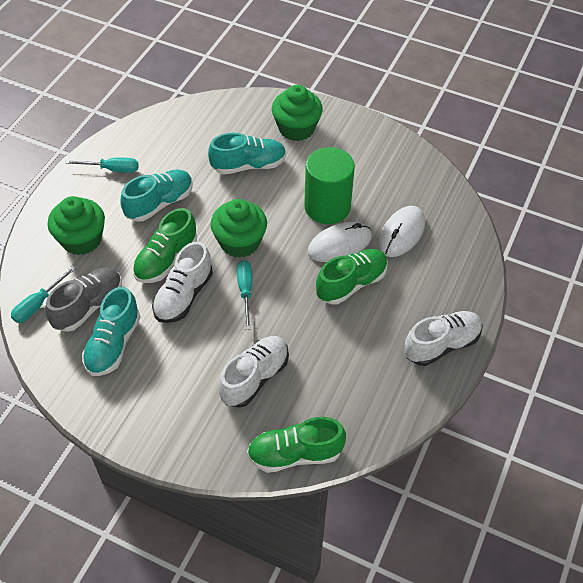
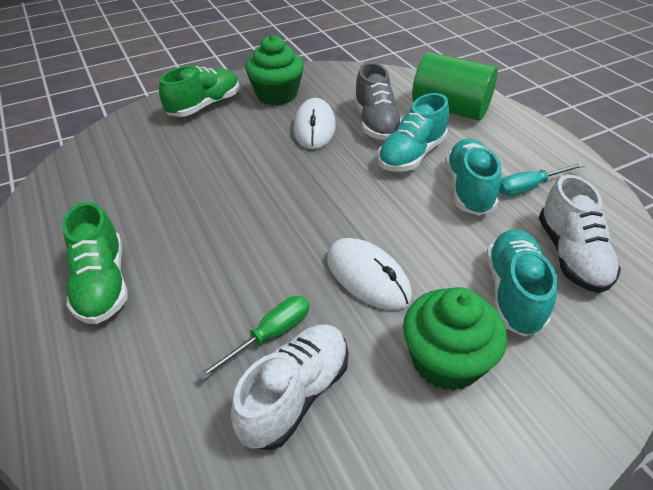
green cupcake: [48,196,105,255] [211,199,267,258] [272,85,323,141] = 3 -> [245,35,304,105] [403,287,507,391] = 2
green screwdriver: none = 0 -> [198,296,309,380] = 1
green shoe: [133,208,197,283] [247,417,346,473] [316,249,388,304] = 3 -> [62,202,128,324] [159,66,239,117] = 2
turquoise screwdriver: [11,266,76,323] [65,158,139,173] [237,260,252,330] = 3 -> [499,163,585,196] = 1
white shoe: [152,241,213,323] [218,336,289,408] [404,311,483,366] = 3 -> [231,324,348,450] [539,175,621,293] = 2

